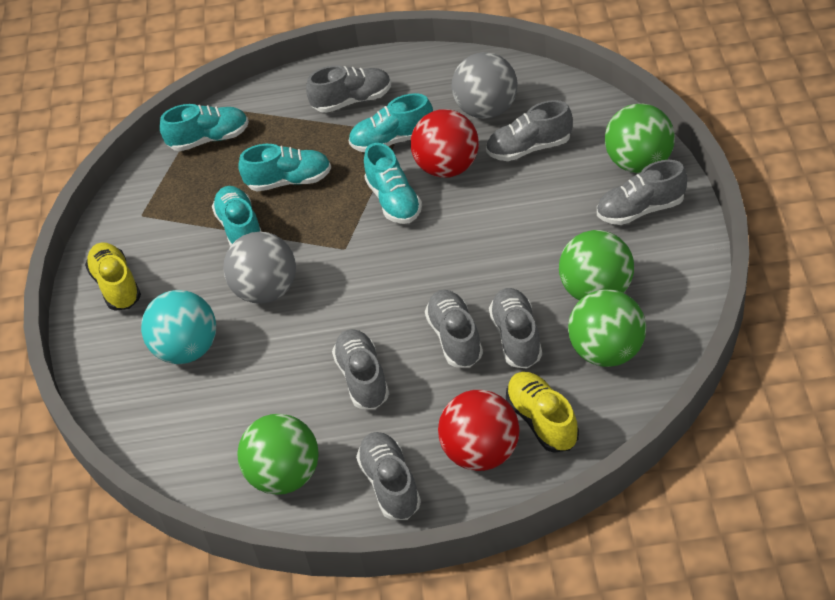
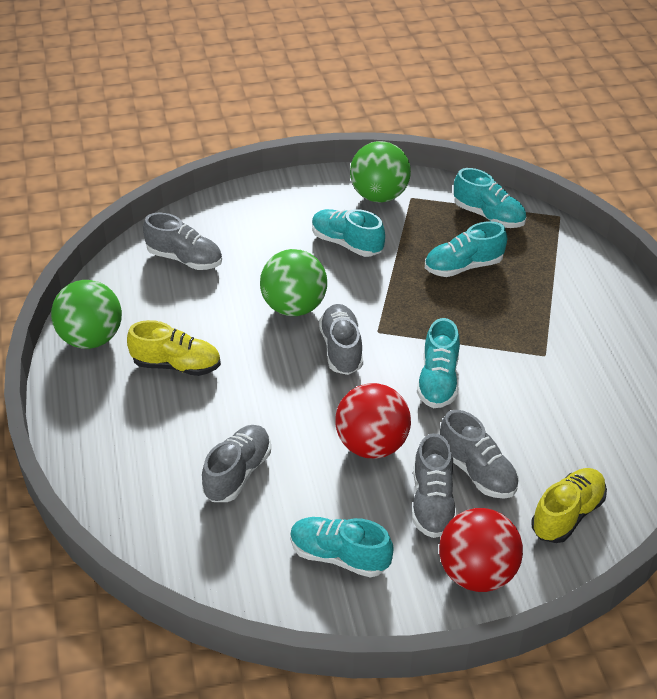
green ball: [237,414,319,495] [559,230,634,301] [568,289,646,367] [605,104,675,173] = 4 -> [51,280,122,349] [260,249,327,316] [350,141,411,202] = 3
grey ball: [223,232,296,304] [452,52,518,119] = 2 -> none = 0
grey shoe: [306,65,391,113] [332,329,389,409] [356,432,421,520] [425,290,483,368] [486,100,573,161] [489,288,542,369] [597,160,687,225] = 7 -> [143,213,222,270] [202,425,271,502] [319,304,363,375] [412,433,457,538] [440,410,519,499] = 5
turquoise ball: [141,290,216,364] = 1 -> none = 0

